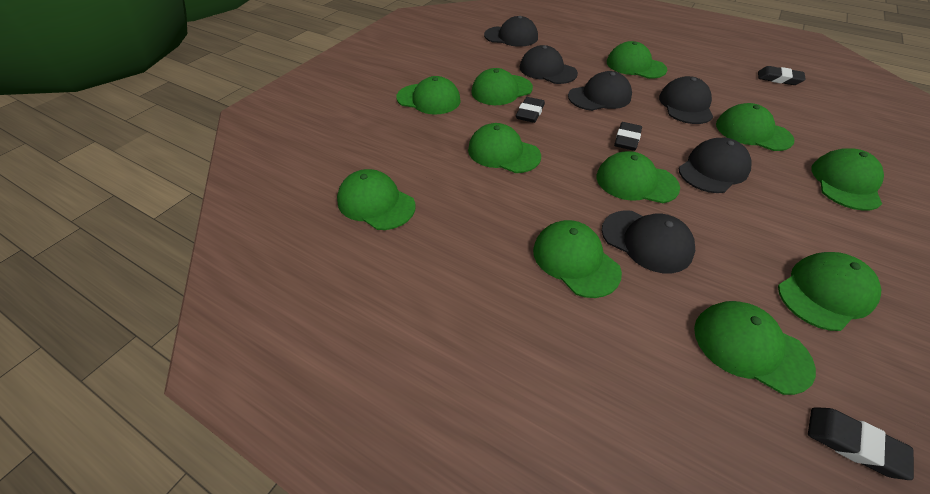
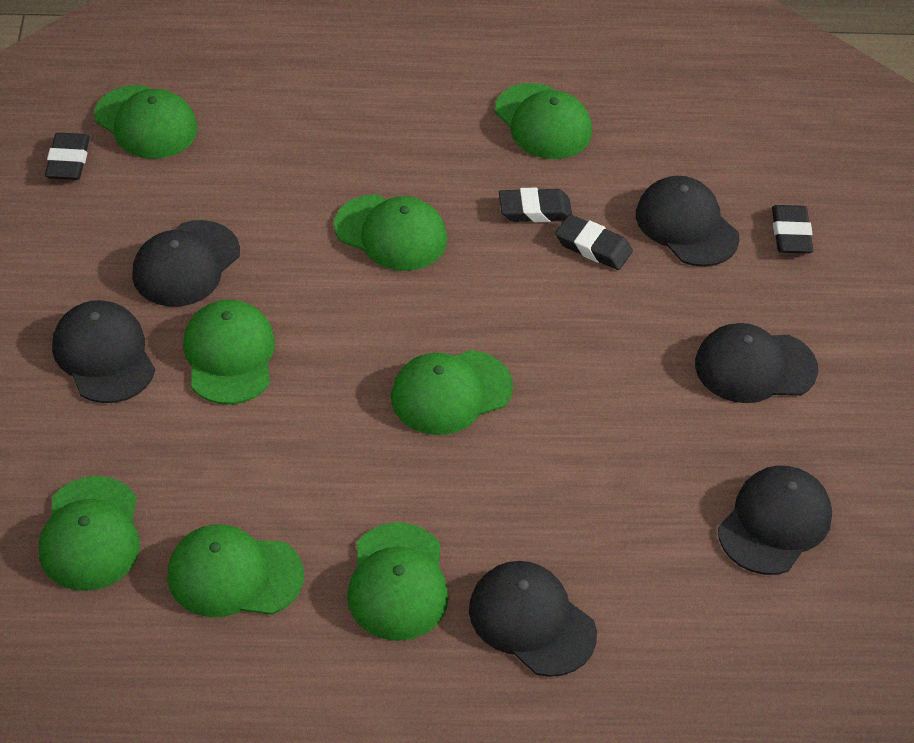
green cap: [337,169,416,230] [396,76,461,114] [468,123,541,173] [471,68,533,105] [533,220,622,298] [596,151,680,203] [607,41,667,79] [694,301,816,395] [716,103,794,151] [778,252,881,331] [811,148,884,211] = 11 -> [39,476,140,591] [94,85,198,159] [167,524,304,617] [183,300,275,405] [334,194,447,271] [347,522,449,641] [391,350,513,435] [495,83,592,159] = 8

